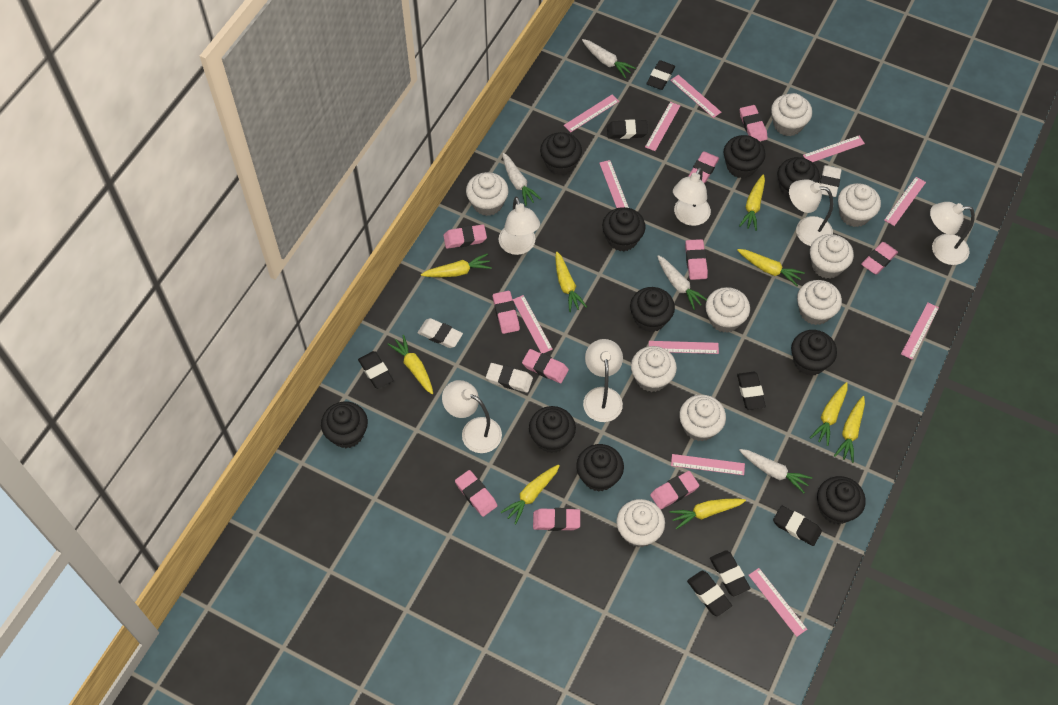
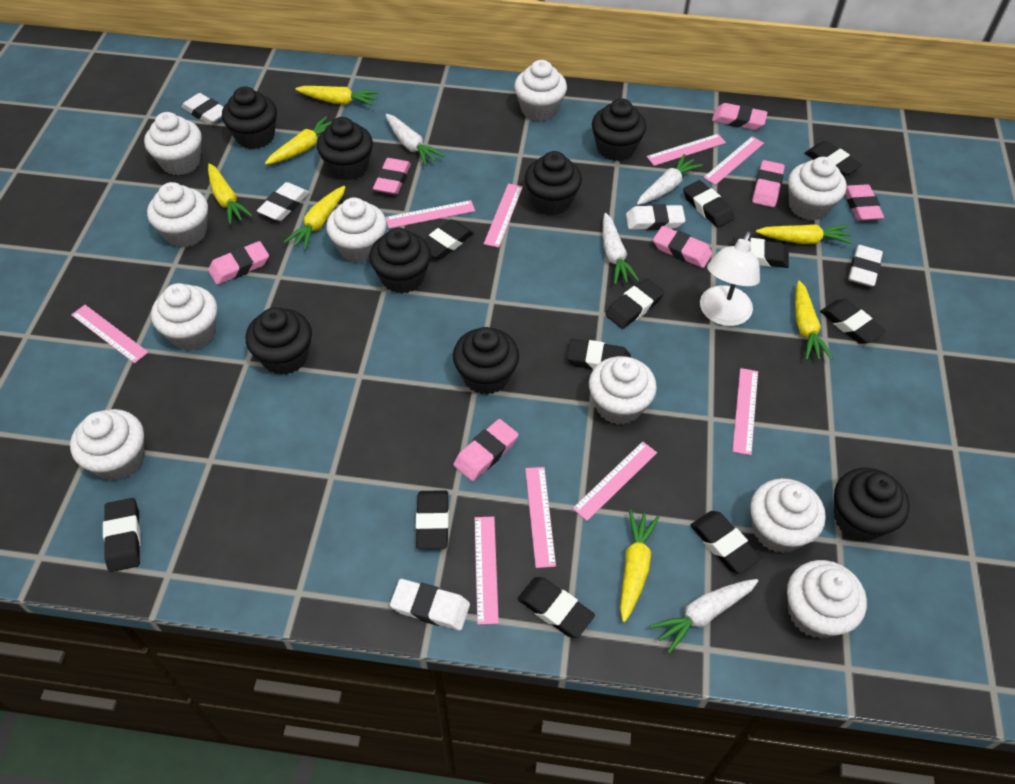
black cupcake: [321,402,368,448] [529,406,576,453] [540,132,582,175] [576,444,624,492] [602,207,646,252] [630,287,675,332] [724,135,765,178] [778,157,820,200] [791,330,837,375] [817,476,866,524] = 10 -> [222,86,277,149] [246,307,312,375] [317,117,373,180] [369,228,431,294] [453,327,519,395] [525,151,582,215] [592,98,646,161] [834,468,910,541] = 8
black eraser: [358,351,394,389] [607,120,648,139] [646,60,675,90] [687,571,732,616] [710,550,750,596] [737,372,766,410] [773,506,822,546] = 7 -> [103,498,141,572] [416,490,449,549] [425,220,473,259] [518,577,595,638] [567,339,631,370] [605,278,664,329] [683,180,734,228] [690,511,761,573] [733,237,789,268] [805,141,862,176] [820,299,885,344] = 11
pink eraser: [443,224,487,249] [455,470,497,517] [493,291,520,334] [522,349,569,383] [533,508,580,531] [650,471,699,510] [685,239,708,280] [689,151,719,183] [740,105,768,141] [861,242,898,275] = 10 -> [208,241,269,285] [373,158,411,195] [453,419,518,481] [653,226,712,268] [712,103,768,130] [752,160,785,207] [845,184,884,221] = 7
pink ruler: [513,295,553,353] [564,95,619,133] [599,160,629,208] [645,102,680,151] [649,341,719,354] [670,75,721,118] [671,454,745,475] [749,568,807,637] [803,135,865,162] [884,177,926,226] [901,303,939,360] = 11 -> [71,305,148,363] [385,200,475,229] [474,517,499,625] [484,183,523,248] [525,467,556,568] [572,441,657,521] [647,134,726,166] [703,136,764,185] [732,368,758,455] = 9
white cupcake: [466,172,508,216] [616,499,665,547] [631,346,677,392] [679,395,726,442] [705,287,750,333] [771,93,812,136] [797,280,842,325] [810,234,854,279] [838,183,881,227] = 9 -> [70,409,144,481] [144,112,202,175] [147,182,208,247] [151,283,217,351] [326,197,387,263] [514,60,567,121] [589,356,657,425] [750,478,826,553] [787,560,867,639] [788,157,847,221] = 10
white eraser: [418,318,463,348] [486,363,533,393] [820,165,842,197] = 3 -> [181,93,223,125] [257,182,310,221] [390,579,470,631] [626,204,685,230] [848,245,883,287] = 5
white lamp: [442,380,502,453] [499,197,540,255] [583,339,623,422] [673,167,711,226] [789,179,833,246] [930,202,975,265] = 6 -> [700,231,760,326] = 1
yellow carrot: [388,335,433,394] [421,253,492,277] [501,464,560,525] [555,252,587,312] [669,499,746,530] [737,249,805,286] [739,174,765,231] [810,382,848,446] [834,396,865,463] = 9 -> [208,163,253,225] [265,116,332,165] [284,186,345,250] [295,86,379,106] [620,510,660,622] [756,224,853,244] [795,280,833,360] = 7

